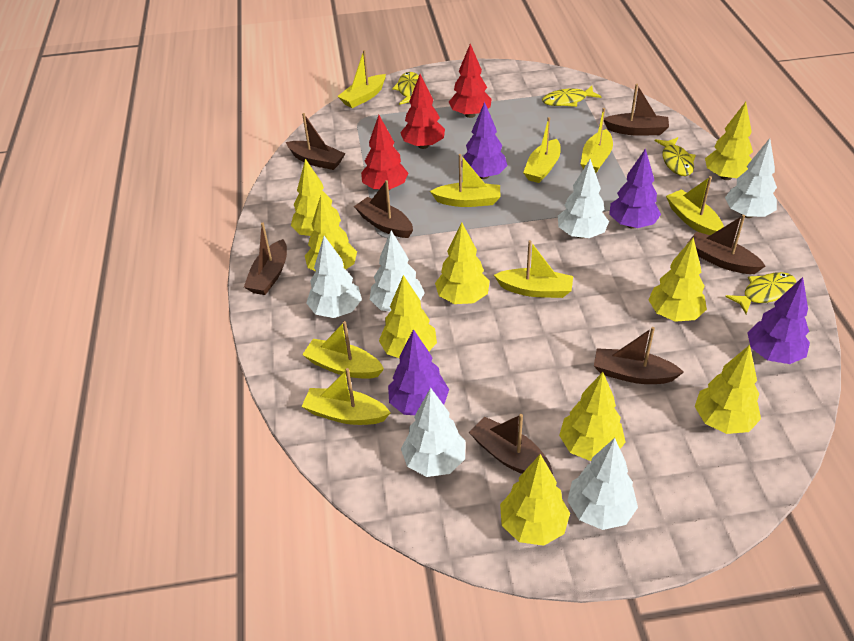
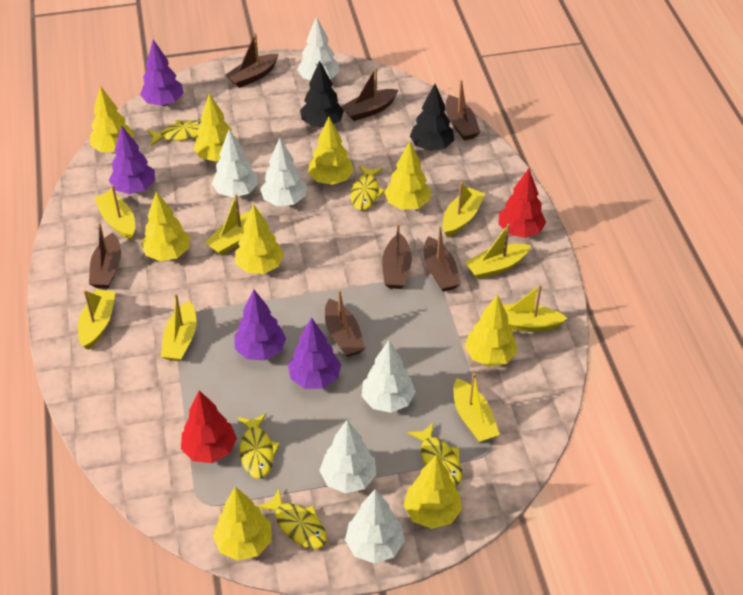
black tree: none = 0 -> [300,61,344,127] [410,84,454,151] = 2
red tree: [361,115,408,190] [400,74,445,149] [449,44,492,118] = 3 -> [181,390,237,463] [498,168,546,238] = 2
yellow fish: [392,72,419,105] [542,86,601,107] [655,137,696,176] [725,272,796,314] = 4 -> [147,120,202,146] [238,414,280,479] [257,489,327,549] [350,165,385,211] [408,422,462,486] = 5

